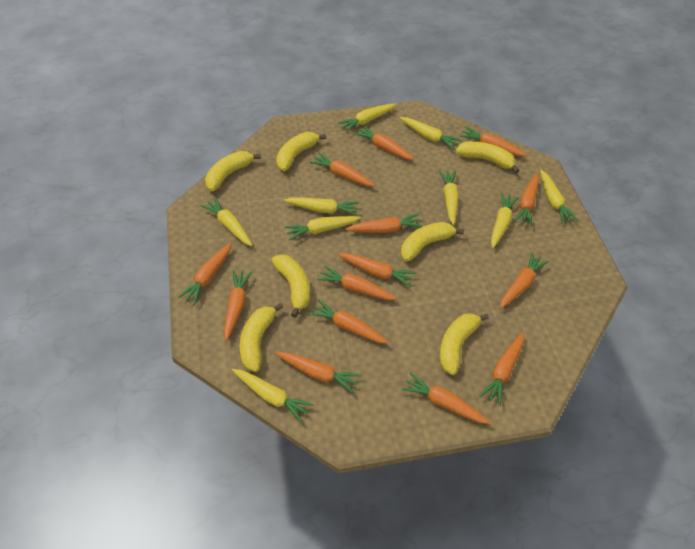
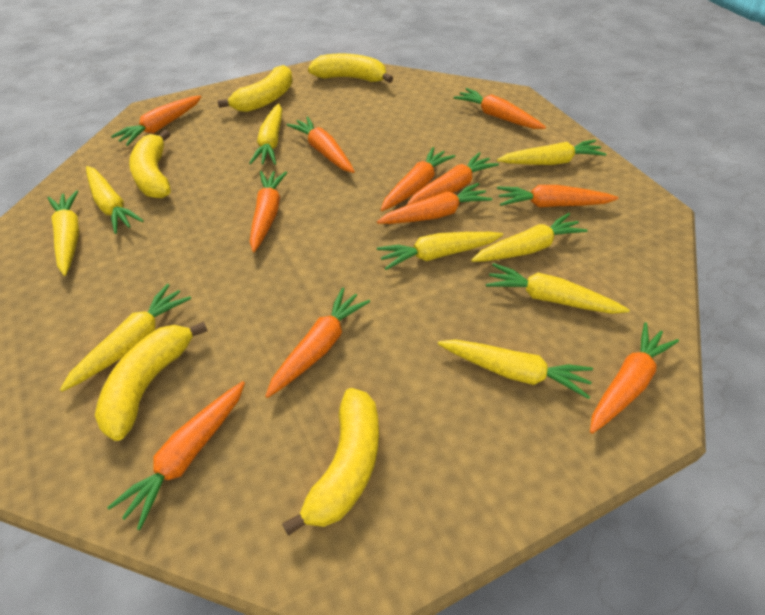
orange carrot: [178,243,232,305] [224,270,252,341] [275,352,361,393] [308,299,389,344] [310,153,375,186] [317,265,397,300] [338,253,417,287] [346,213,423,233] [353,125,414,160] [401,372,491,424] [459,127,527,156] [479,333,524,406] [500,252,549,309] [514,173,539,227] = 14 -> [107,381,245,530] [111,95,202,146] [249,171,288,252] [265,288,370,398] [287,116,355,173] [377,183,492,224] [380,147,455,211] [407,152,499,205] [454,88,546,129] [497,185,618,207] [590,322,679,434] = 11
yellow banana: [205,151,261,191] [240,303,283,372] [271,254,310,318] [276,132,326,171] [401,222,464,262] [439,313,489,375] [456,141,520,173] = 7 -> [95,321,208,441] [129,130,171,198] [218,65,293,112] [282,388,379,536] [308,53,393,83] = 5

